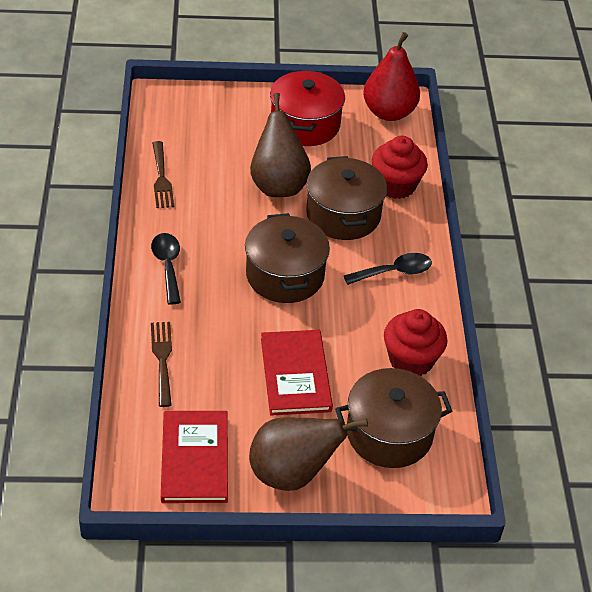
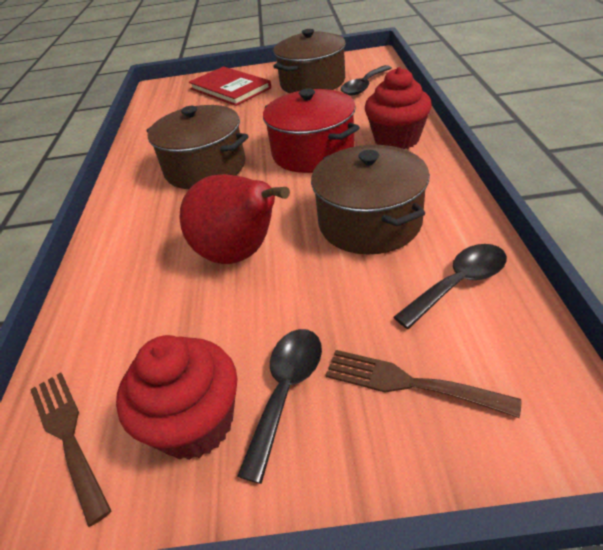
black spoon: [151,233,181,305] [344,253,432,285] = 2 -> [237,329,322,484] [341,65,392,96] [394,244,507,329] = 3
brown pear: [249,418,368,491] [250,93,311,197] = 2 -> none = 0
red book: [161,411,228,503] [261,330,333,416] = 2 -> [189,66,271,106] = 1

